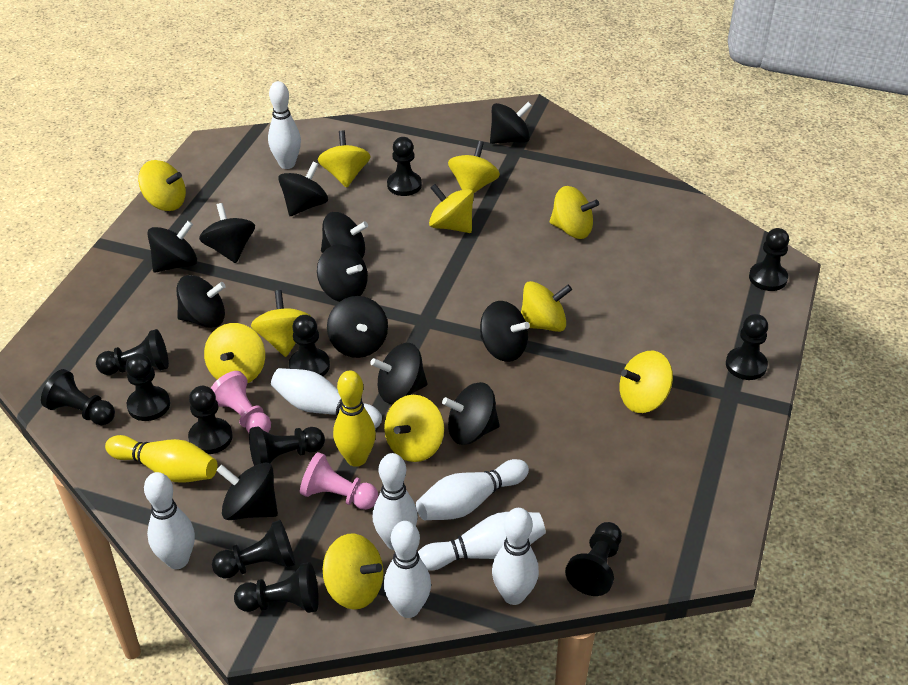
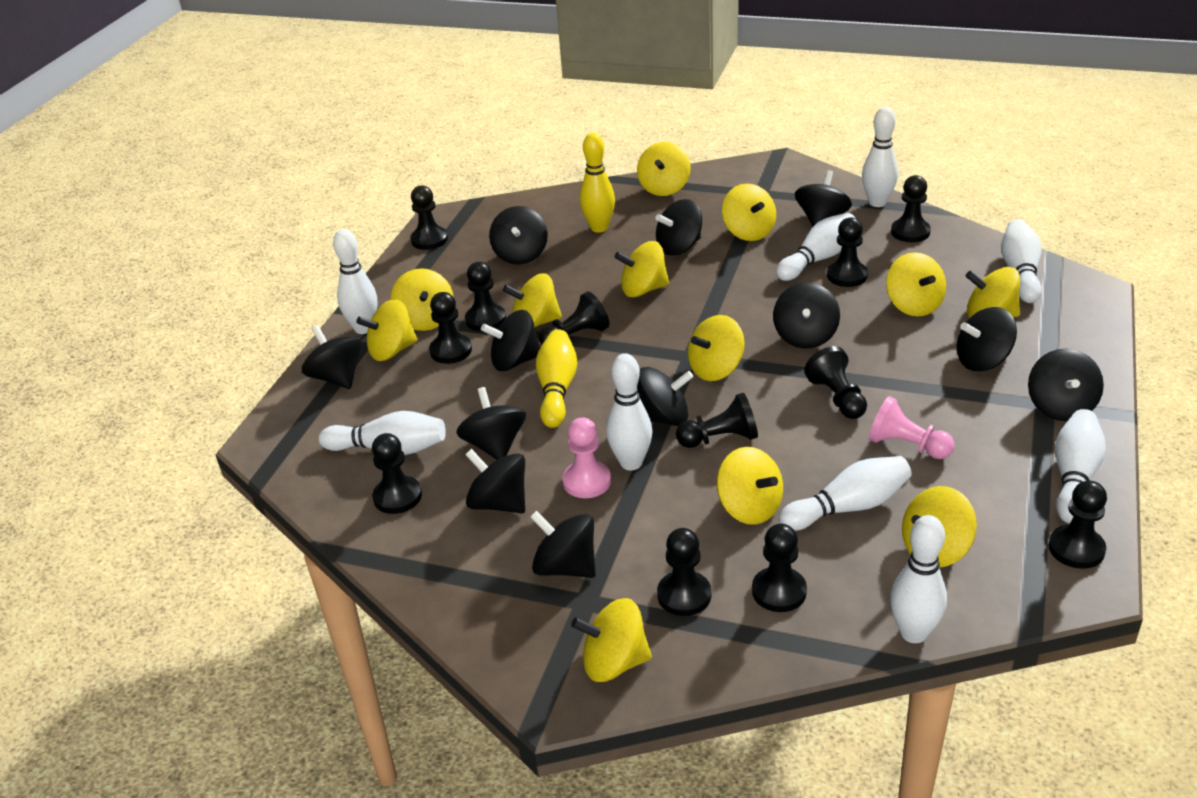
white bowling pin: [144,472,195,569] [268,81,301,169] [271,368,382,428] [373,453,418,550] [384,521,431,618] [416,459,529,520] [418,512,546,570] [492,508,539,605] = 8 -> [319,411,446,455] [333,229,377,334] [606,353,652,470] [776,213,855,281] [779,456,912,531] [862,107,898,207] [890,515,947,643] [1001,219,1042,303] [1055,409,1106,523] = 9
yellow spinning top: [138,160,186,211] [204,323,265,383] [251,290,310,357] [318,130,371,188] [323,534,383,610] [384,395,444,462] [429,184,474,233] [448,141,500,193] [521,281,572,332] [550,186,599,239] [619,351,673,413] = 11 -> [356,299,418,361] [391,268,453,331] [503,273,562,327] [571,598,652,682] [614,241,669,297] [637,142,691,196] [688,315,745,381] [717,447,783,525] [722,183,776,241] [886,252,946,317] [902,486,977,568] [966,267,1020,318] = 12

